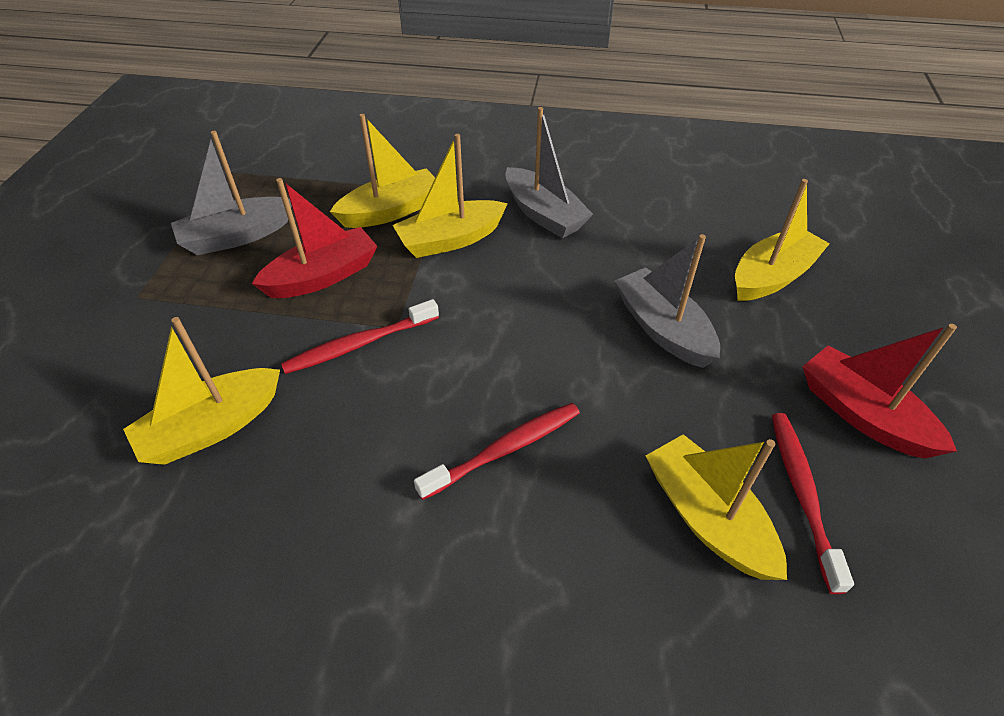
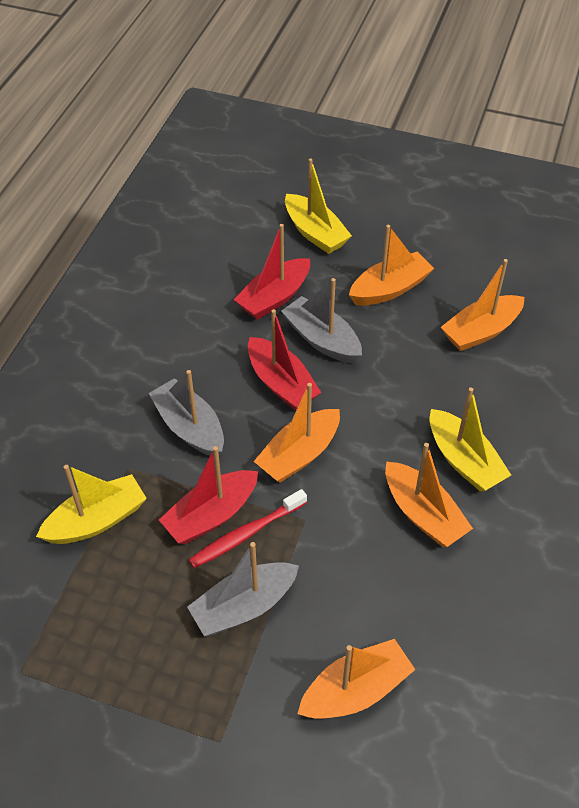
orange boat: none = 0 -> [254,383,340,483] [298,639,415,719] [349,225,434,306] [385,443,473,547] [441,259,524,351] = 5
red boat: [252,178,378,298] [802,324,957,458] = 2 -> [159,446,258,544] [233,224,310,320] [248,309,321,410] = 3
red toothbrush: [281,299,439,374] [414,403,580,500] [772,413,854,594] = 3 -> [189,489,307,568] = 1
yellow boat: [123,317,280,465] [330,114,435,228] [392,134,508,258] [646,434,787,580] [735,179,830,301] = 5 -> [36,465,147,544] [285,158,352,254] [429,388,511,492] = 3

